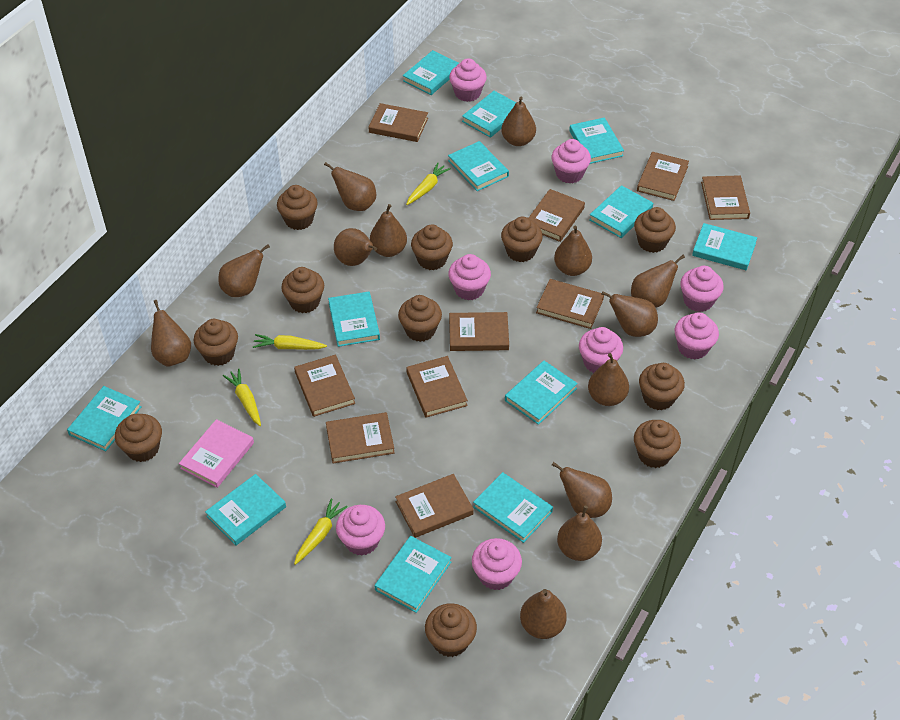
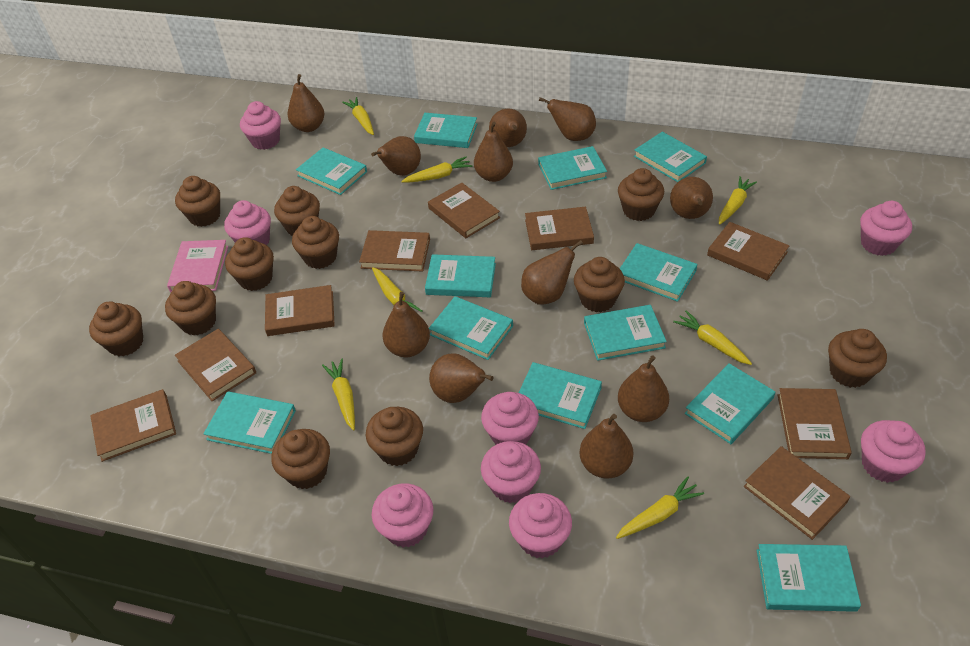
brown book: [294,354,355,417] [326,412,395,463] [369,103,428,142] [395,474,474,538] [406,356,468,418] [449,312,509,351] [529,189,585,242] [536,279,604,329] [637,152,689,201] [701,175,750,220] = 10 -> [90,389,176,462] [175,329,256,401] [265,285,335,336] [359,230,430,271] [428,183,500,238] [525,207,594,250] [707,222,789,281] [744,446,851,540] [778,388,852,459] = 9
brown pear: [151,300,191,367] [218,244,270,297] [324,162,376,211] [334,228,377,266] [370,204,407,257] [501,97,536,146] [520,589,567,639] [552,462,612,518] [554,225,592,276] [557,505,602,561] [588,353,629,406] [601,291,658,337] [631,255,685,308] = 13 -> [288,74,325,132] [371,136,421,176] [383,292,430,357] [429,353,494,403] [474,122,513,182] [489,109,527,147] [521,240,583,305] [539,97,596,141] [580,414,633,479] [618,355,669,422] [670,177,713,219] = 11
yellow carrot: [223,368,261,426] [253,334,327,350] [294,498,348,565] [406,163,451,205] = 4 -> [322,358,355,431] [342,97,374,135] [372,267,422,312] [401,157,473,183] [616,477,704,539] [673,310,752,365] [719,176,757,225] = 7

